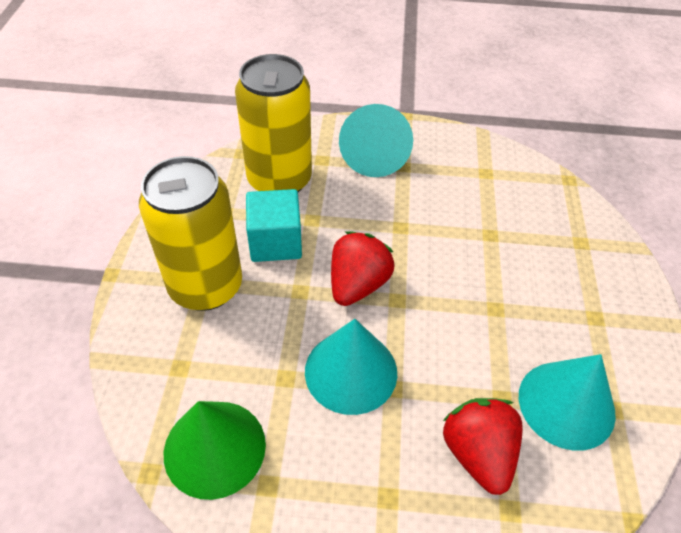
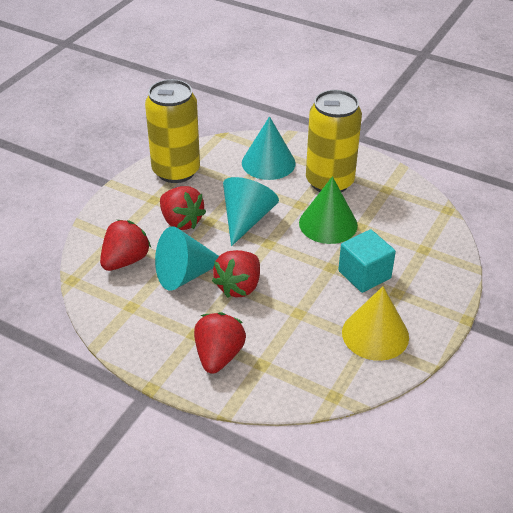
red strawberry: [331,231,395,306] [443,398,523,495] = 2 -> [100,220,151,271] [160,186,206,230] [194,312,246,374] [212,250,260,298] = 4
yellow cone: none = 0 -> [342,286,409,361] = 1

